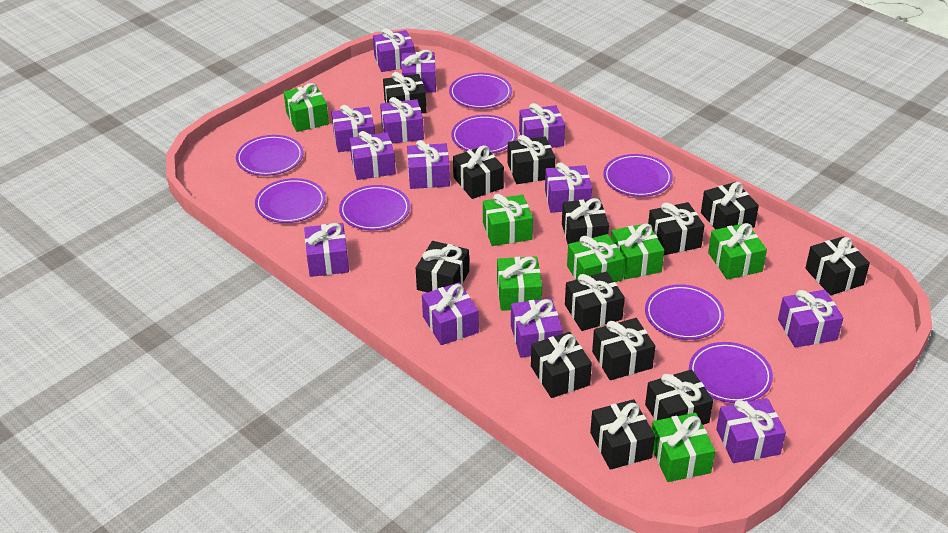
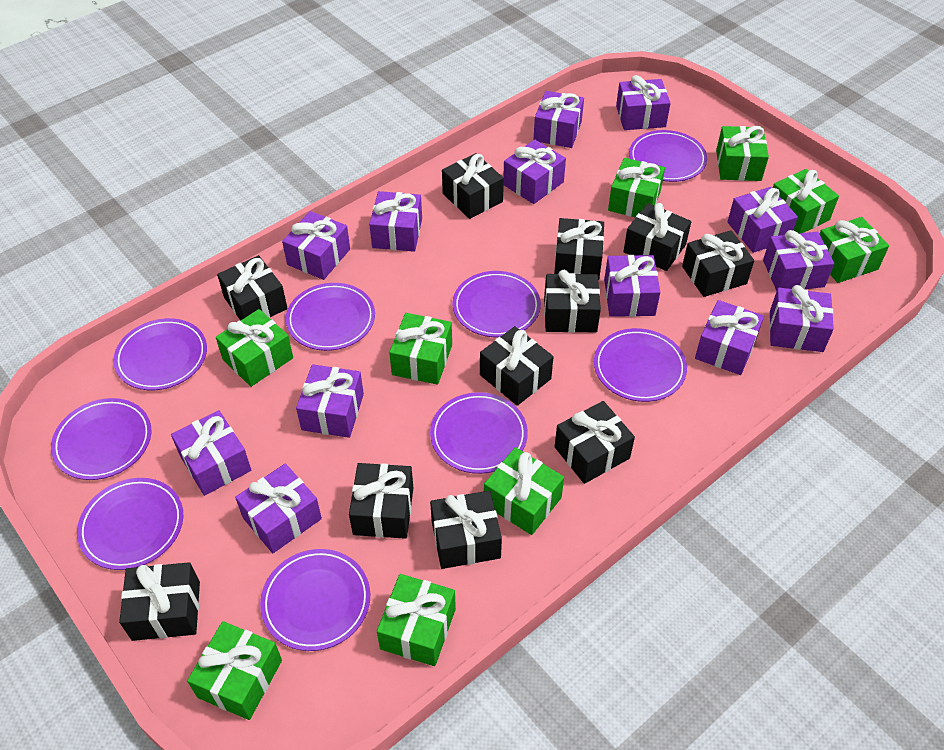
black gift: [383,72,426,113] [416,241,469,292] [453,145,504,199] [508,135,555,184] [531,332,592,398] [562,198,609,244] [565,271,625,331] [590,399,655,470] [592,318,655,380] [645,369,713,425] [648,202,705,255] [701,182,759,229] [805,236,870,295] = 13 -> [119,562,200,641] [217,255,288,321] [349,463,413,539] [430,491,502,569] [442,153,504,219] [480,326,553,406] [544,270,601,333] [554,218,604,280] [555,401,635,484] [623,203,691,271] [682,230,754,297] = 11
green gift: [283,83,329,132] [483,194,533,246] [497,256,542,311] [567,234,625,282] [611,223,664,279] [652,413,715,482] [708,223,767,280] = 7 -> [187,621,282,720] [216,309,293,387] [377,574,456,666] [389,313,452,385] [484,447,564,535] [608,158,665,218] [716,126,769,181] [773,169,839,233] [820,217,889,283] = 9
purple plate: [236,135,303,176] [255,178,326,223] [339,185,410,230] [449,73,512,109] [451,115,517,153] [603,154,673,197] [645,284,724,340] [689,342,773,403] = 8 -> [51,398,151,480] [77,478,183,570] [113,318,207,390] [260,549,370,651] [286,283,375,351] [430,392,528,474] [453,271,541,337] [594,328,687,402] [629,130,707,182] = 9

